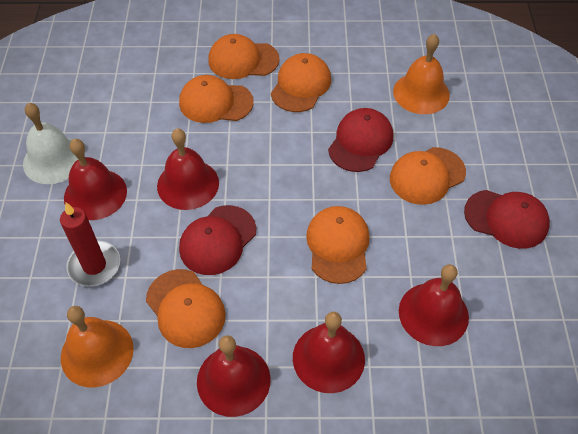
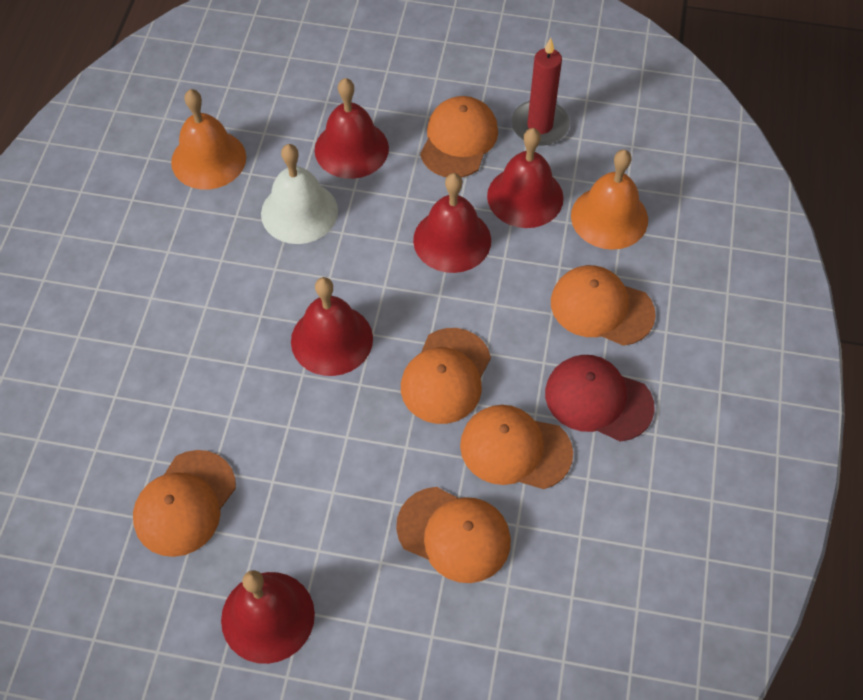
red cap: [179,205,256,275] [328,108,393,172] [464,190,550,249] = 3 -> [545,355,655,441] = 1

